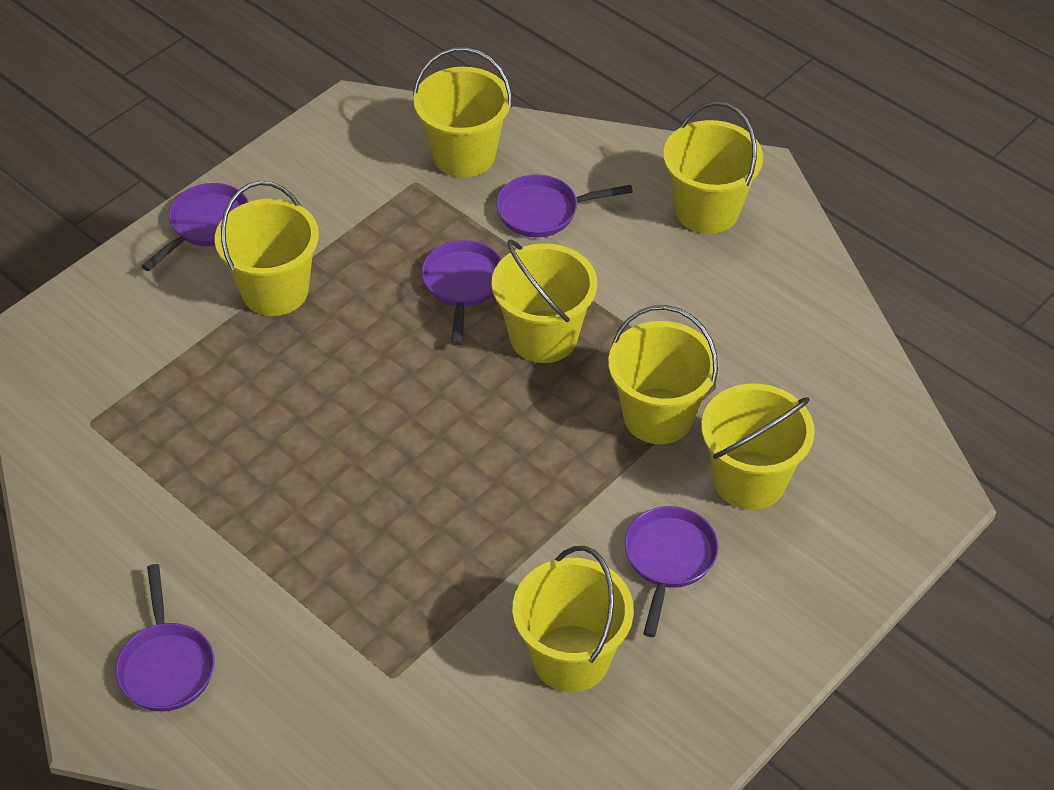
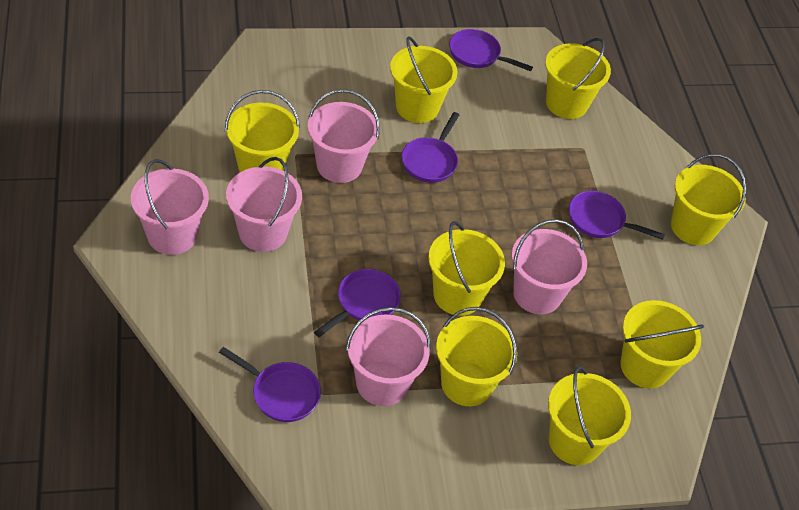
pink bucket: none = 0 -> [131,159,209,255] [226,157,302,252] [308,89,380,183] [346,307,431,406] [511,219,587,314] = 5
yellow bucket: [215,181,319,316] [413,47,512,178] [491,240,597,363] [512,546,634,692] [608,305,718,444] [663,101,763,234] [701,384,815,510] = 7 -> [225,90,300,172] [390,36,458,123] [428,221,505,316] [436,307,517,406] [545,38,611,119] [548,366,631,465] [620,300,704,388] [671,154,746,245] = 8

